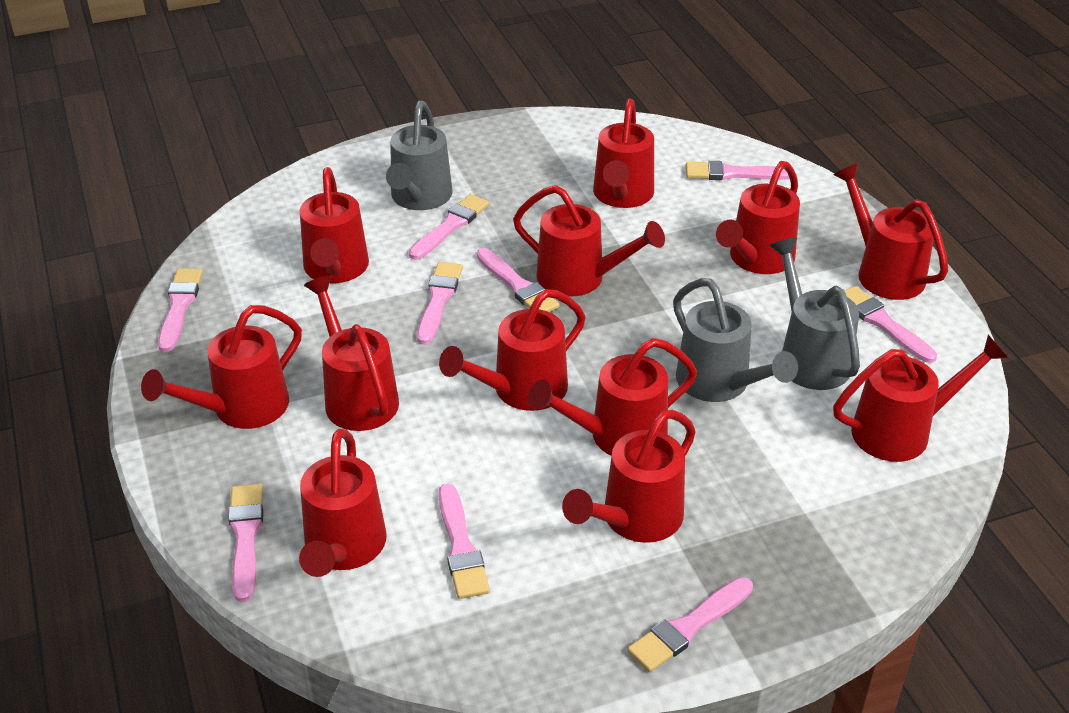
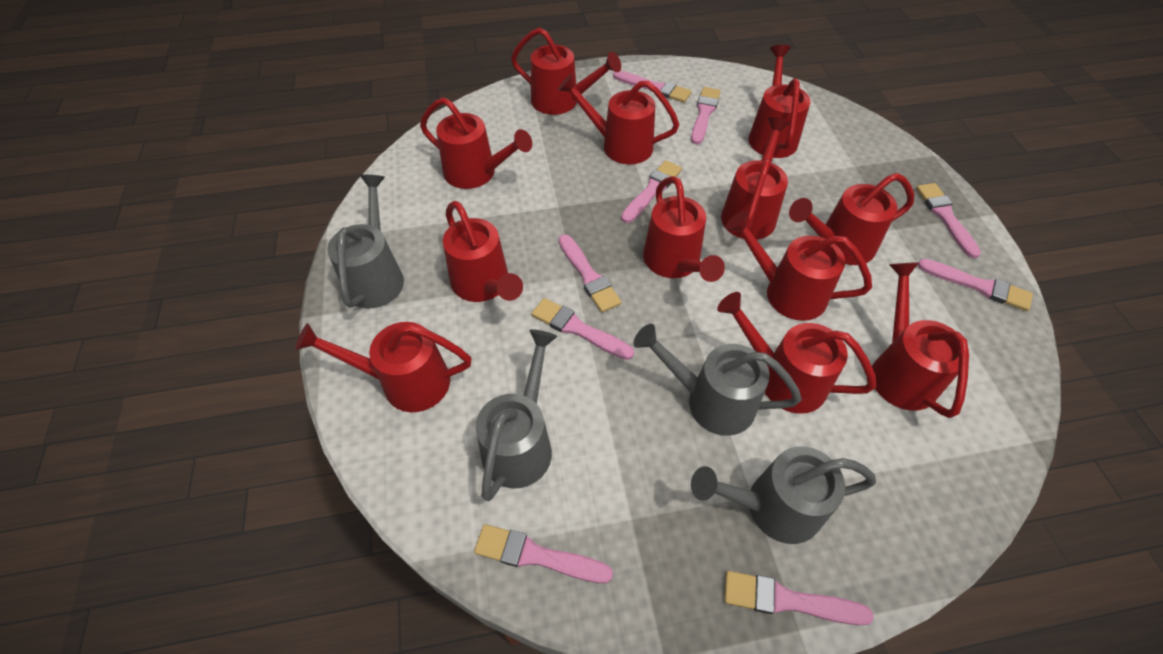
grey watering can: [386,101,453,210] [673,278,798,402] [770,238,860,390] = 3 -> [327,175,404,309] [476,329,558,501] [634,324,802,436] [691,446,876,544] = 4

